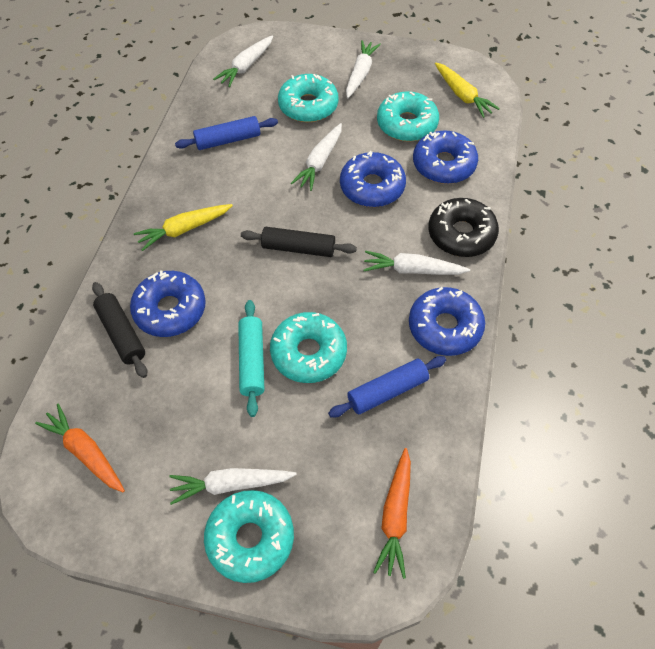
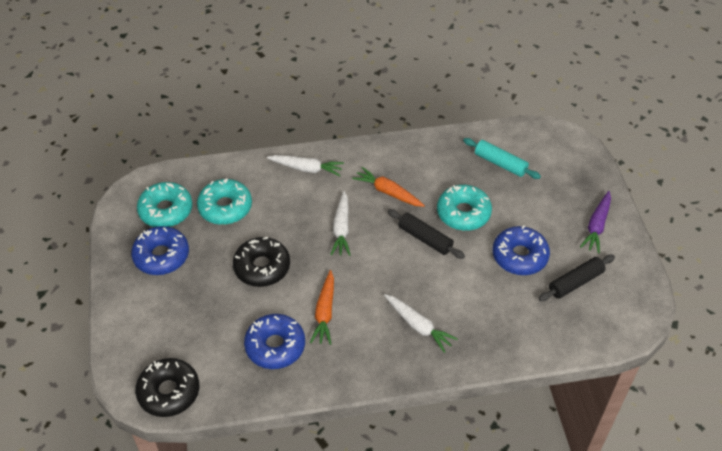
black donut: [428,198,499,257] = 1 -> [135,358,199,417] [233,237,290,287] = 2
blue donut: [130,270,206,337] [340,151,406,207] [409,287,485,356] [413,131,478,184] = 4 -> [131,226,189,275] [244,314,305,369] [493,225,550,275] = 3
blue rolling pin: [175,116,278,150] [328,356,446,417] = 2 -> none = 0
purple carrot: none = 0 -> [580,191,611,253] = 1
turquoise donut: [204,490,294,583] [270,312,347,383] [278,74,339,122] [377,91,439,142] = 4 -> [137,182,192,227] [197,178,252,225] [437,185,492,231] = 3
white carrot: [169,468,297,505] [213,35,273,87] [291,123,342,191] [346,40,381,98] [363,251,470,275] = 5 -> [267,155,344,176] [330,191,351,256] [384,294,458,353] = 3
yellow carrot: [134,204,233,251] [435,63,500,118] = 2 -> none = 0

